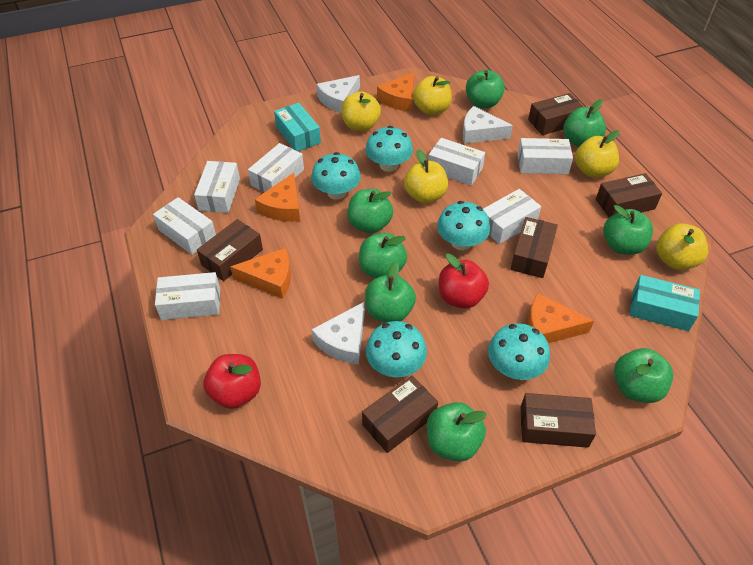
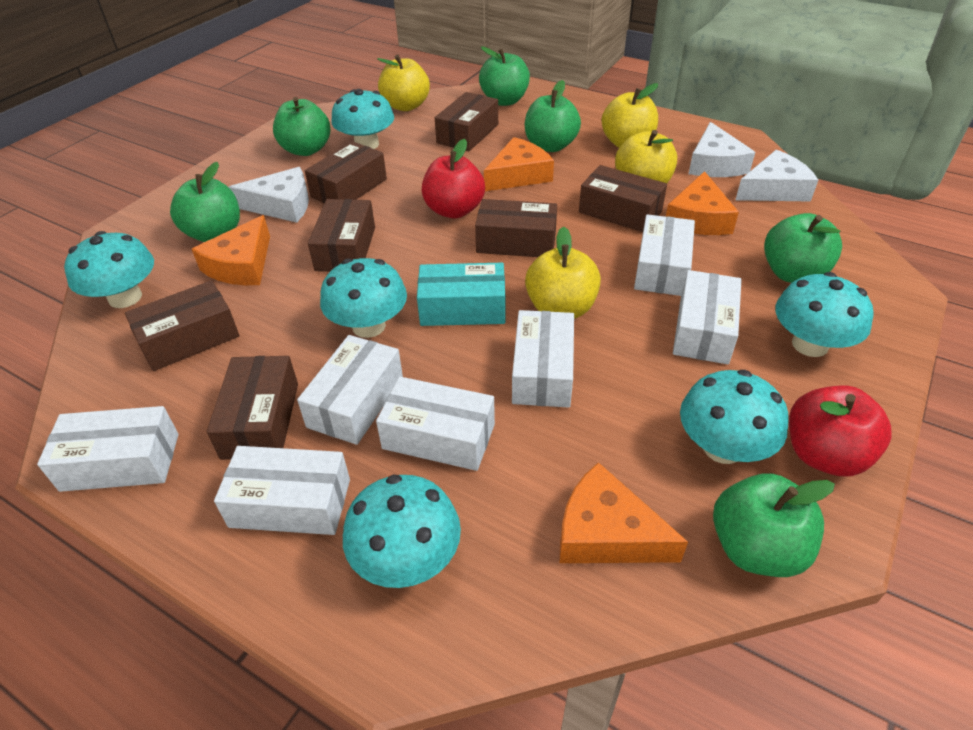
brown box: [197,219,263,281] [362,376,438,453] [510,217,558,278] [521,393,596,448] [528,93,584,135] [596,173,662,218] = 6 -> [125,280,239,371] [207,356,298,460] [305,142,387,203] [308,199,375,272] [435,92,498,151] [475,199,557,257] [579,165,667,232] = 7
green apple: [347,189,393,233] [359,233,407,278] [365,262,416,323] [427,402,487,461] [466,70,505,109] [563,99,606,147] [603,205,653,255] [614,348,673,403] = 8 -> [170,162,240,242] [273,97,331,156] [479,47,530,106] [525,80,581,152] [713,473,835,577] [764,213,842,283] = 6
turquoise box: [274,103,321,151] [629,275,700,331] = 2 -> [417,263,505,326] = 1
turquoise mushroom: [311,152,361,200] [365,126,413,172] [366,321,427,377] [437,201,490,250] [488,323,550,380] = 5 -> [64,231,154,308] [320,258,407,338] [331,89,394,149] [343,475,461,588] [680,370,789,464] [775,272,873,357] = 6
yellow apple: [341,91,381,131] [404,149,448,203] [413,76,452,115] [575,130,620,178] [656,223,708,270] = 5 -> [377,55,430,111] [525,226,601,319] [601,83,658,148] [615,130,677,183] = 4

